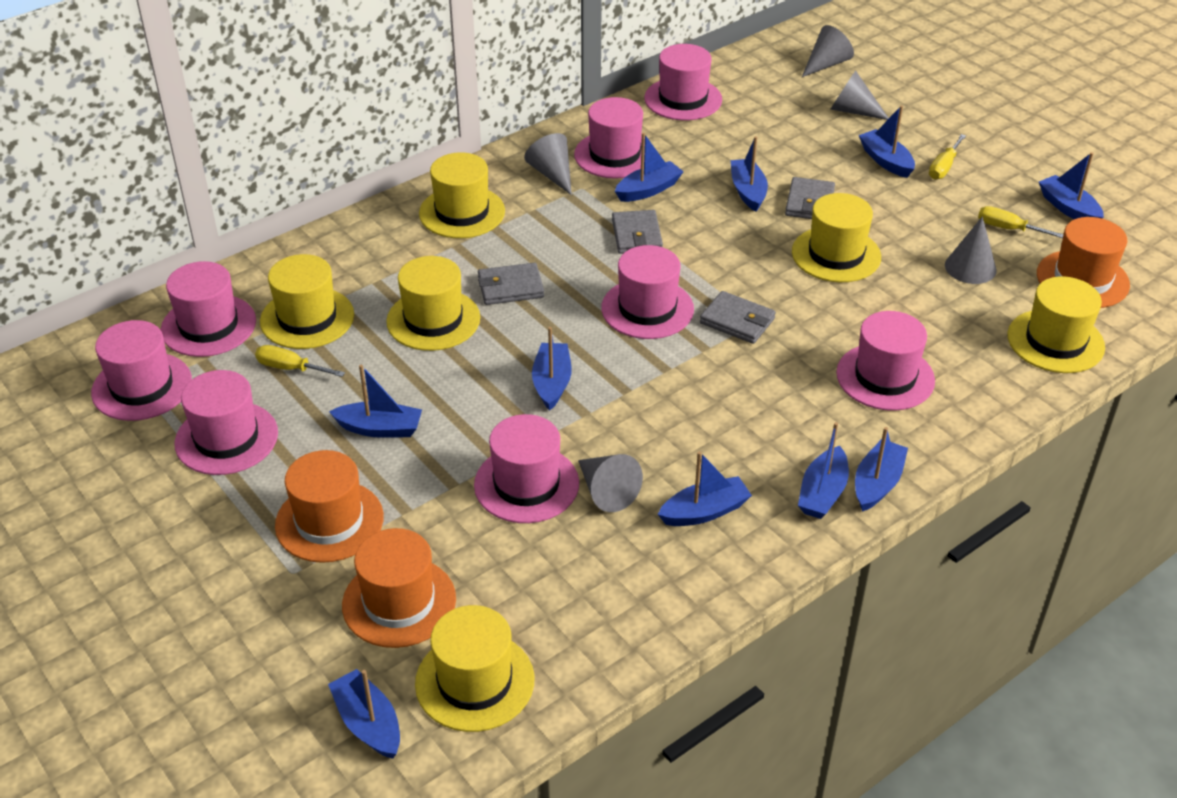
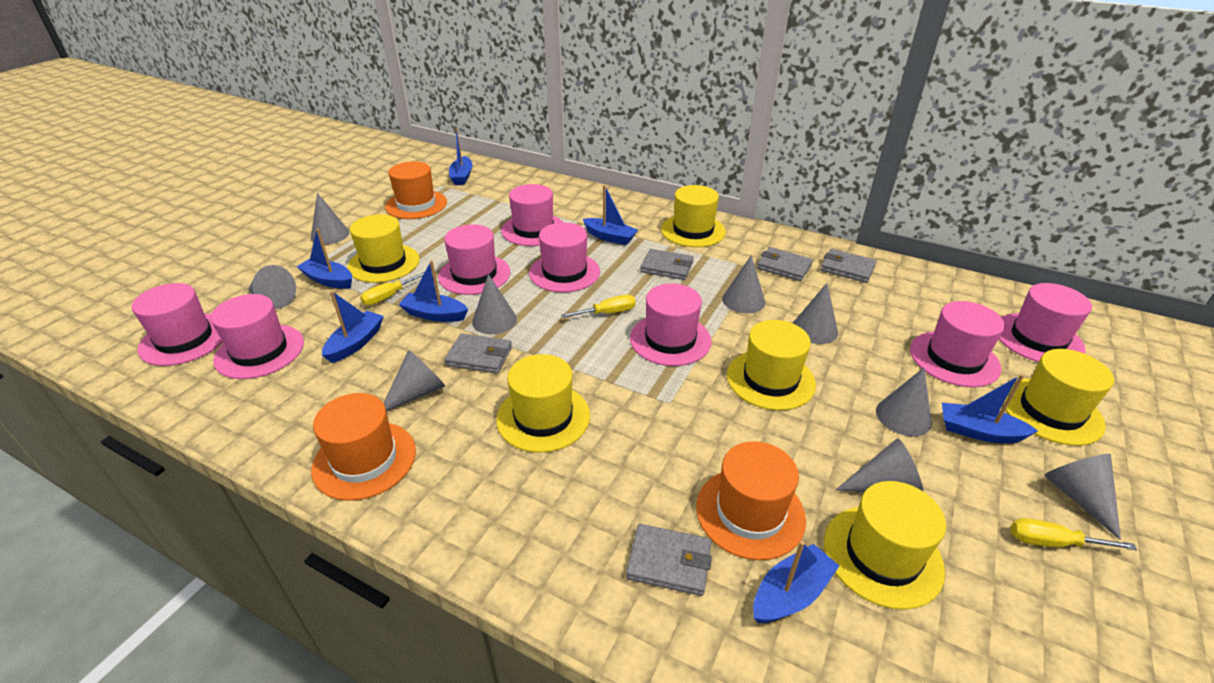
blue boat: [328,669,400,759] [329,365,422,438] [532,327,571,411] [615,133,684,202] [658,451,752,526] [731,136,768,212] [798,422,849,519] [855,427,908,512] [859,105,915,178] [1039,152,1104,219] = 10 -> [296,229,352,289] [322,291,384,363] [398,260,468,322] [449,129,473,185] [583,185,638,245] [753,541,839,623] [942,374,1038,443] = 7
grey cone: [524,133,572,195] [578,454,643,512] [802,25,854,77] [830,71,889,120] [945,216,996,284] = 5 -> [248,265,296,309] [311,193,350,245] [384,350,445,411] [472,274,517,334] [722,255,765,313] [793,283,838,344] [836,438,924,492] [876,368,932,436] [1044,454,1121,540] = 9
grey wallet: [478,263,544,305] [612,210,663,254] [700,291,776,344] [785,177,835,219] = 4 -> [444,333,512,374] [626,524,712,596] [640,249,694,280] [757,247,813,281] [821,249,876,283] = 5

